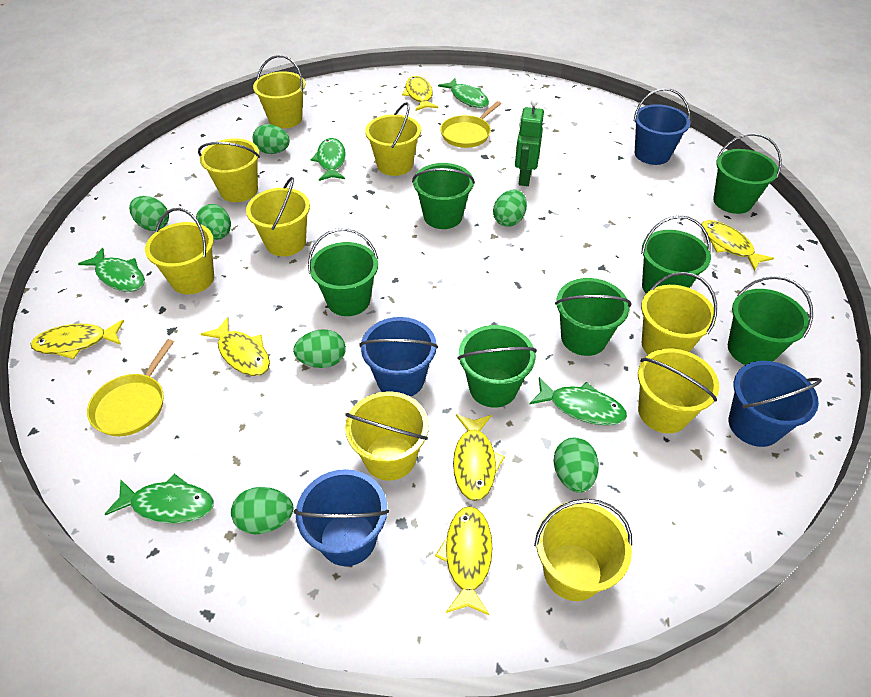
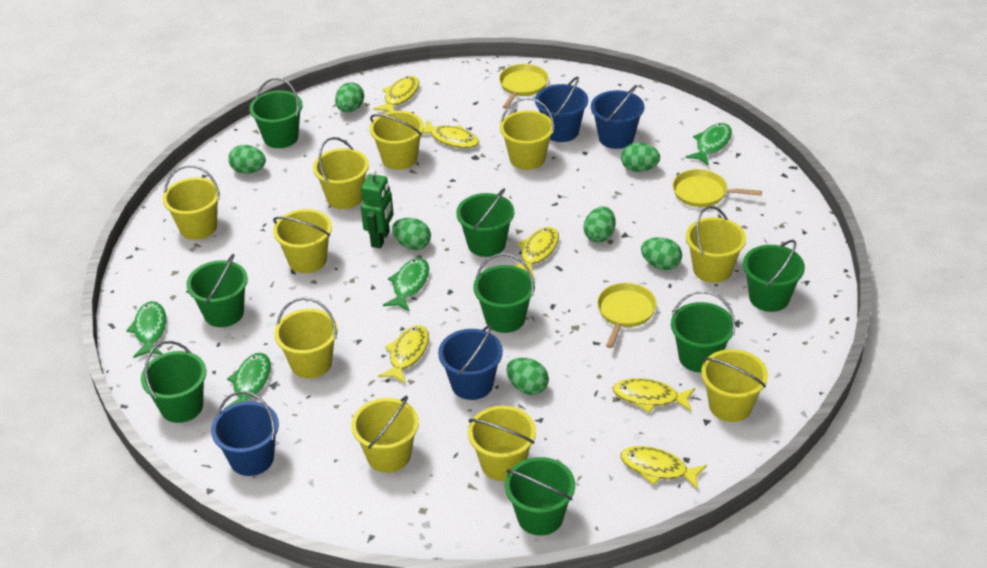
green bucket: [308,228,378,316] [412,163,475,229] [457,325,537,408] [555,278,631,356] [641,215,711,293] [713,133,782,214] [728,276,813,365] = 7 -> [141,341,206,423] [186,254,248,327] [249,78,303,148] [456,188,514,257] [473,253,535,333] [505,457,575,536] [671,291,735,372] [743,240,805,312] = 8
green fish: [78,248,145,292] [105,474,214,524] [311,138,346,181] [438,78,489,108] [530,377,627,425] = 5 -> [126,301,166,358] [224,353,271,409] [383,258,429,312] [685,123,732,166] = 4
yellow bucket: [145,208,214,294] [198,138,260,202] [246,177,310,257] [253,55,305,129] [345,391,429,481] [365,102,421,176] [534,499,632,601] [638,349,719,433] [641,272,717,354] = 9 -> [163,165,220,240] [273,209,332,273] [274,297,338,378] [313,137,369,209] [351,395,419,473] [370,111,424,170] [468,406,536,481] [500,98,554,170] [686,206,746,283] [701,349,768,422] = 10
yellow pan: [87,339,174,436] [440,101,501,148] = 2 -> [499,64,548,109] [597,283,657,348] [673,169,762,207] = 3

